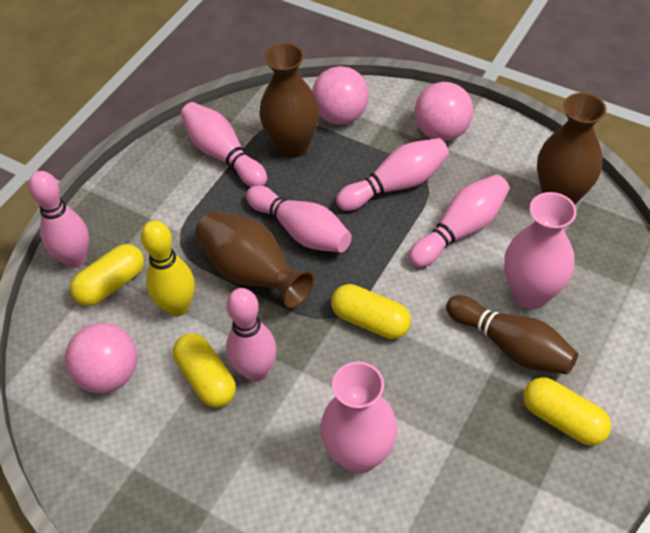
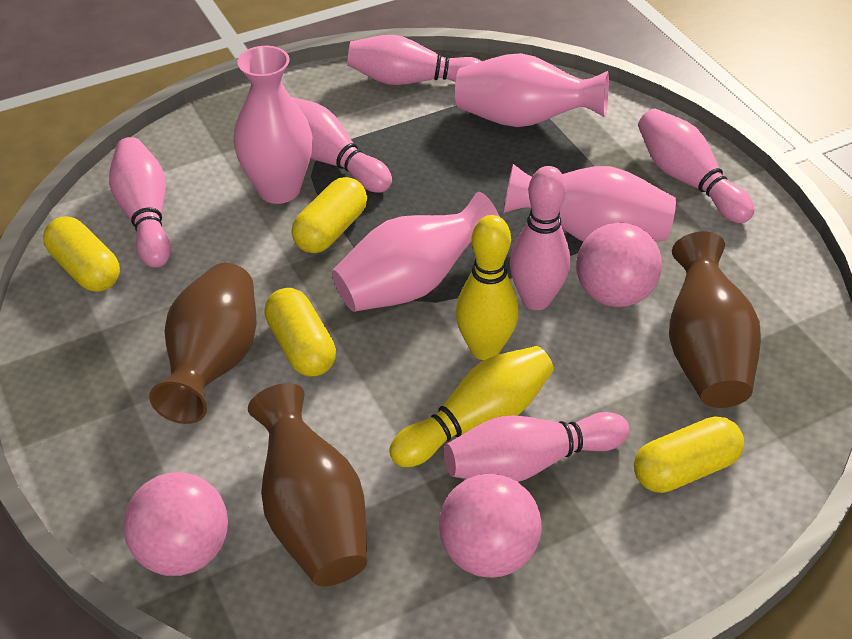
brown bowling pin: [446,295,578,374] = 1 -> none = 0
pink vase: [320,362,398,474] [504,192,577,309] = 2 -> [233,46,313,204] [332,192,500,312] [455,53,609,127] [503,164,676,242] = 4
yellow bowling pin: [141,220,195,317] = 1 -> [389,346,554,467] [456,215,519,360] = 2

